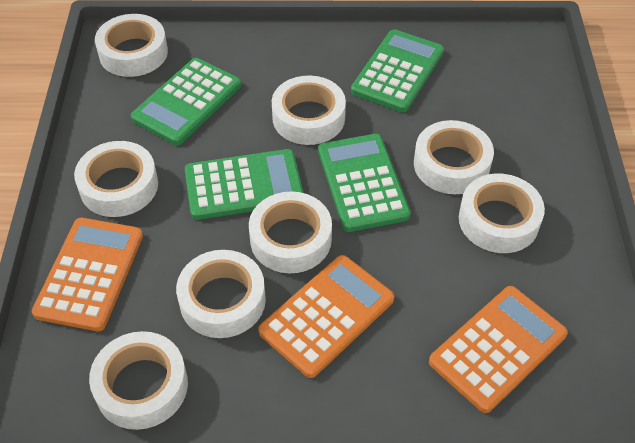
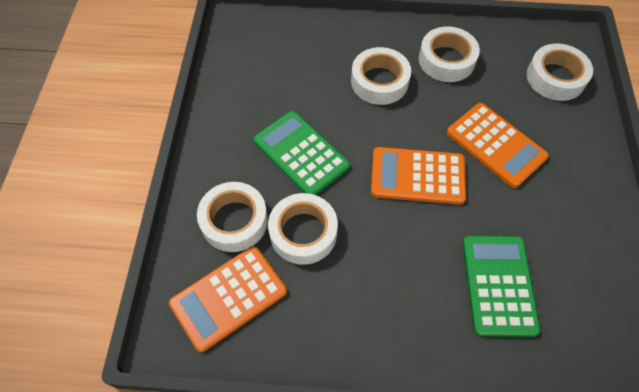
green calculator: [131,58,241,145] [185,149,304,220] [318,134,411,232] [351,29,444,112] = 4 -> [254,111,350,195] [463,236,540,337] = 2
white tape: [74,141,158,217] [89,331,188,430] [95,14,168,77] [176,250,266,338] [249,191,332,273] [272,76,346,145] [414,120,494,194] [459,173,545,253] = 8 -> [197,182,268,252] [268,193,338,265] [351,47,411,105] [419,26,480,82] [527,43,593,101] = 5

